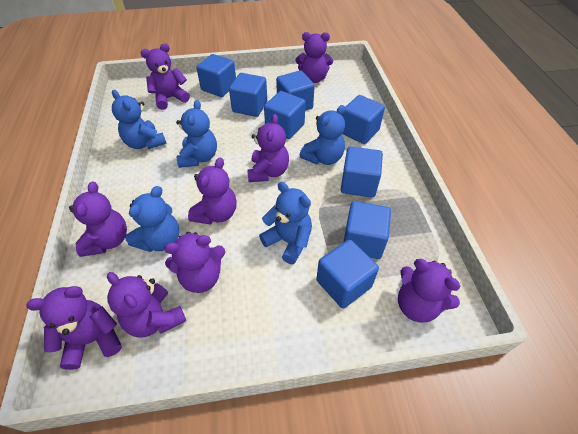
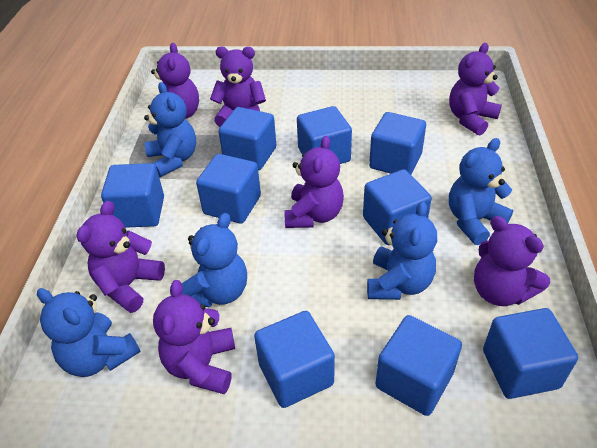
blue cube: [196,54,236,97] [229,73,267,117] [264,91,306,139] [276,70,315,111] [316,239,379,309] [341,146,383,198] [342,95,385,144] [343,201,391,259] = 8 -> [101,163,164,228] [196,154,261,224] [218,107,276,170] [254,311,335,408] [297,106,352,164] [363,169,432,245] [369,112,426,175] [376,315,462,416] [483,308,578,399] = 9
purple teddy bear: [27,286,122,370] [69,182,127,257] [107,272,186,338] [141,43,190,110] [164,232,225,293] [188,158,237,225] [247,114,289,182] [296,32,333,83] [398,259,461,322] = 9 -> [77,201,165,313] [151,43,199,119] [153,280,235,394] [210,47,266,127] [285,136,344,228] [449,43,502,136] [474,216,550,306] = 7

